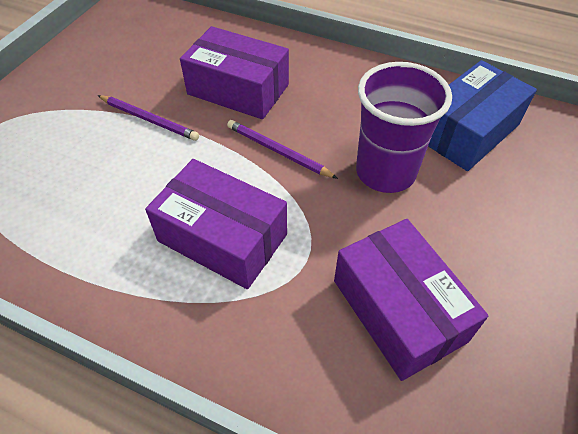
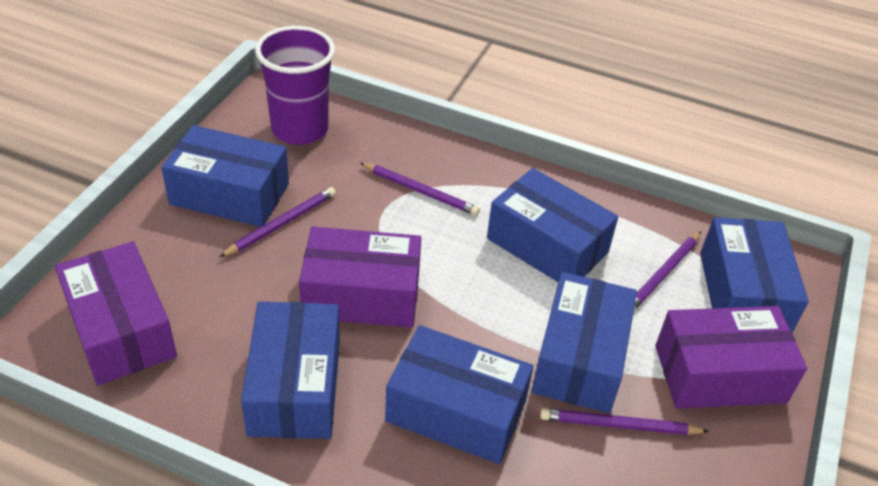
blue box: [428,60,537,171] = 1 -> [161,125,289,227] [241,302,340,439] [385,325,533,464] [487,168,618,282] [532,272,637,413] [700,217,809,333] = 6
purple pencil: [98,95,199,141] [227,120,338,179] = 2 -> [220,187,336,257] [360,163,480,216] [540,408,709,435] [634,231,701,310] = 4

